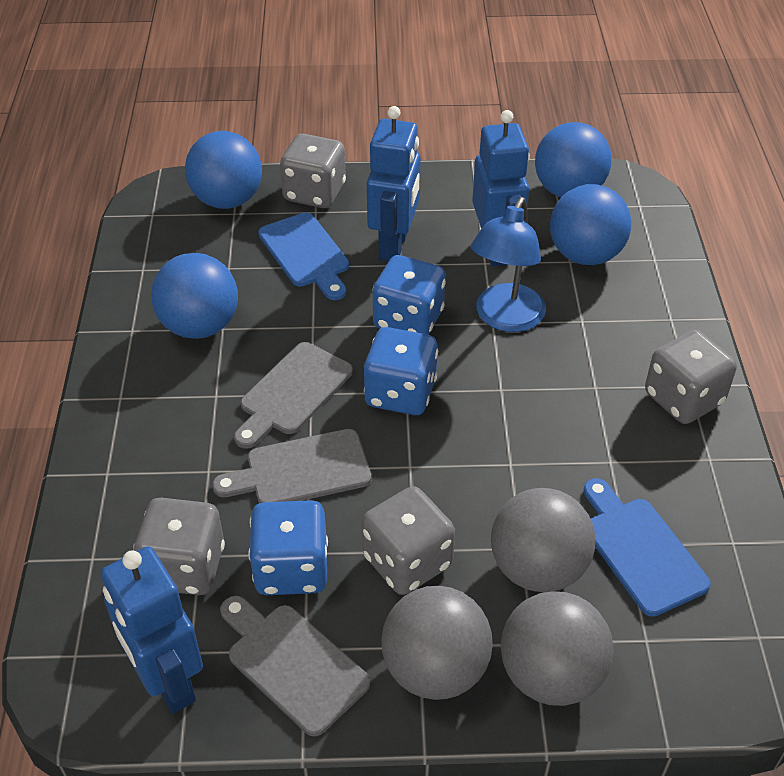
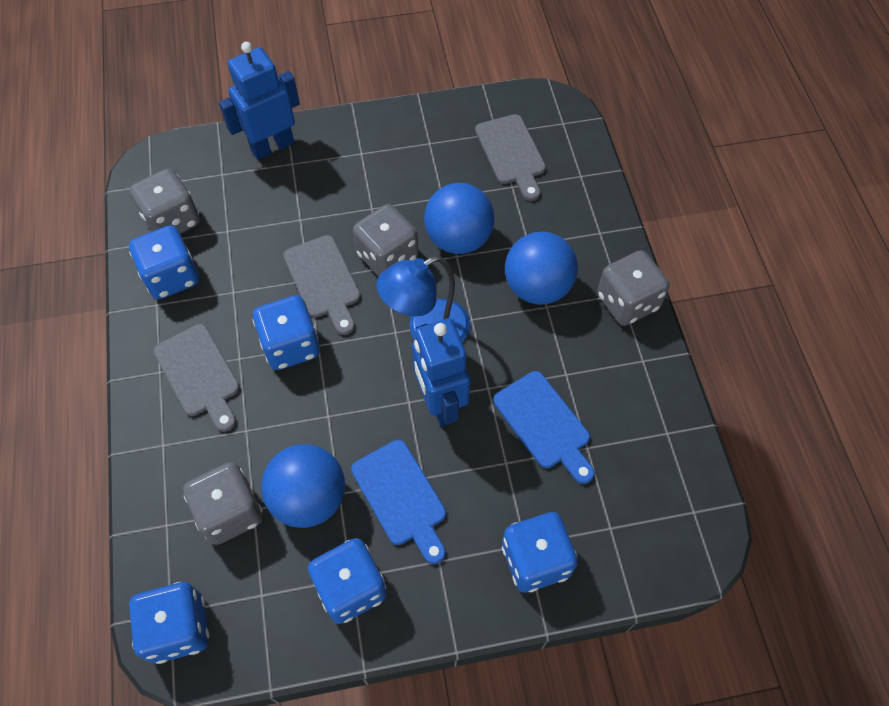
blue ball: [151,253,238,339] [185,131,262,209] [535,122,612,197] [550,184,631,265] = 4 -> [261,444,345,528] [424,183,495,254] [505,232,578,305] = 3
blue dice: [249,500,328,595] [364,327,438,415] [373,255,446,335] = 3 -> [129,225,199,299] [129,582,209,664] [253,295,320,370] [308,538,387,624] [502,512,578,593] = 5
blue robot: [101,546,203,714] [367,106,421,261] [472,110,530,266] = 3 -> [219,42,300,160] [412,318,470,426] = 2
grey ball: [381,586,493,700] [491,488,595,593] [501,591,614,706] = 3 -> none = 0

